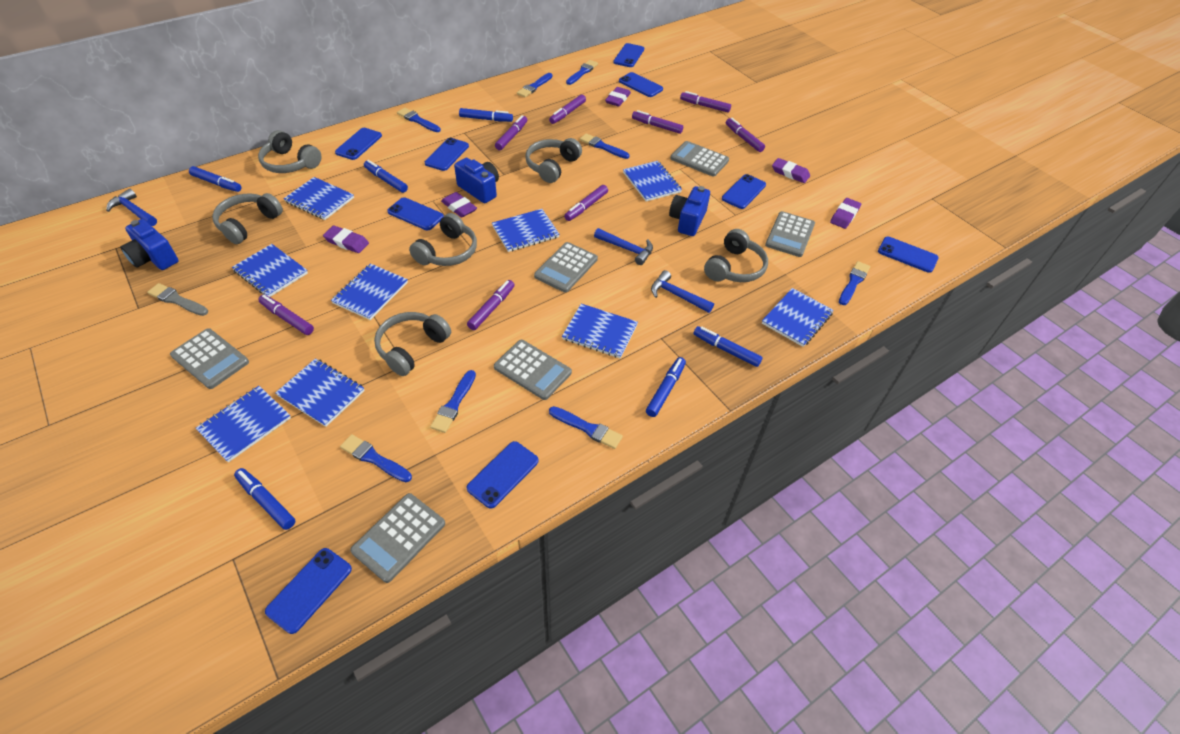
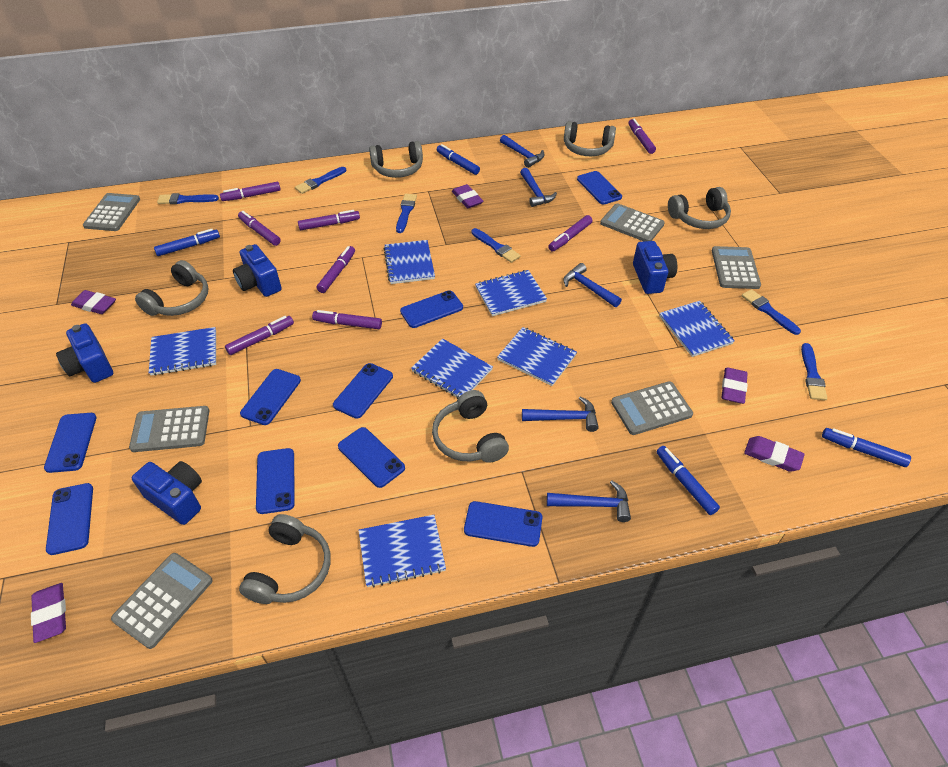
blue brush: [340,434,412,482] [397,108,441,132] [430,370,476,433] [517,73,553,97] [549,406,623,449] [566,60,598,85] [580,133,630,159] [839,261,870,305] = 8 -> [157,193,219,204] [295,167,346,194] [396,194,417,233] [471,228,521,263] [742,289,801,335] [801,343,827,400] = 6
blue camera: [120,219,179,270] [454,158,499,203] [669,186,710,236] = 3 -> [56,323,113,383] [132,461,202,525] [233,244,282,297] [633,241,677,294] = 4
blue hammer: [106,188,157,226] [594,228,653,265] [651,270,714,313] = 3 -> [500,135,545,168] [520,168,557,207] [522,396,599,432] [547,481,631,522] [563,263,622,307] = 5
blue marker: [189,166,242,192] [234,468,296,530] [364,160,408,193] [459,108,513,122] [646,357,686,417] [694,326,763,367] = 6 -> [154,229,220,256] [437,144,480,175] [656,446,720,515] [822,428,911,467] = 4
blue notebook: [196,386,291,462] [232,244,308,297] [275,358,365,427] [284,177,354,220] [331,263,408,320] [492,209,560,252] [562,304,638,358] [623,161,682,201] [762,288,834,347] = 9 -> [149,327,216,376] [359,515,446,588] [384,240,435,284] [411,338,493,399] [475,270,547,316] [497,327,577,386] [659,301,735,357] = 7
grey brush: [147,283,208,316] = 1 -> none = 0

